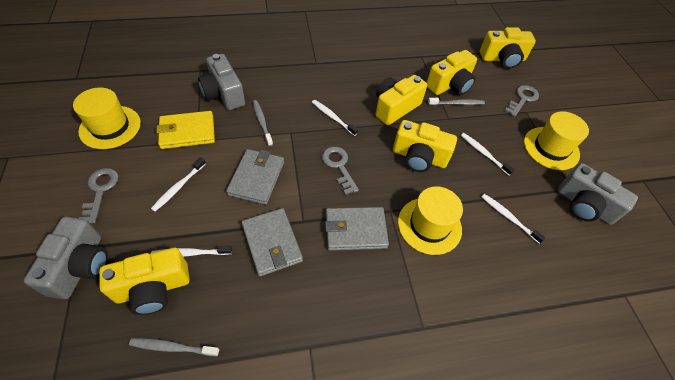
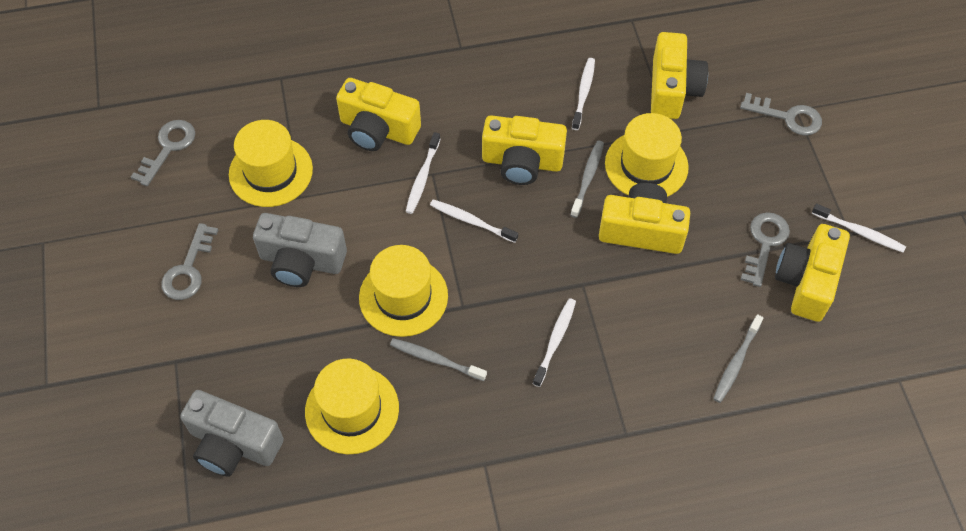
grey camera: [24,216,108,299] [198,54,245,110] [557,163,638,225] = 3 -> [180,390,284,477] [253,213,347,287] = 2
grey key: [79,168,119,224] [322,146,359,195] [504,85,539,117] = 3 -> [131,120,195,186] [161,223,218,300] [740,93,822,136] [741,212,790,287] = 4
grey wallet: [226,149,284,205] [241,208,303,277] [325,207,389,251] = 3 -> none = 0
yellow hat: [73,88,141,149] [398,187,463,255] [524,111,589,170] = 3 -> [229,120,313,207] [305,359,399,454] [359,245,448,337] [605,113,689,197] = 4
yellow wallet: [156,111,215,149] = 1 -> none = 0

